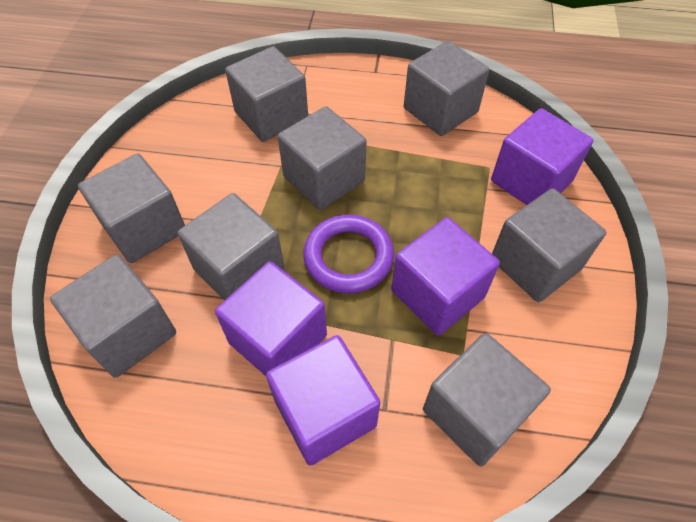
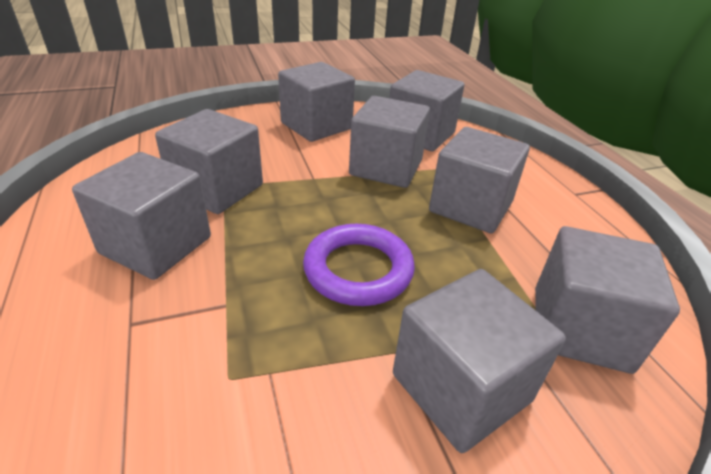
purple cube: [215,261,327,376] [266,335,380,466] [391,217,500,335] [491,108,594,205] = 4 -> none = 0

